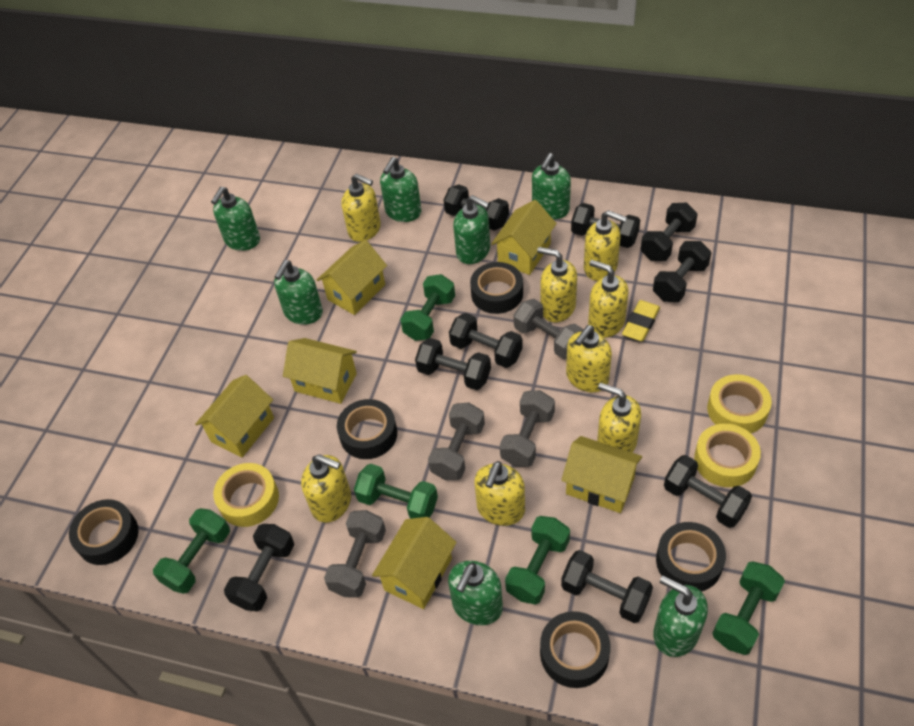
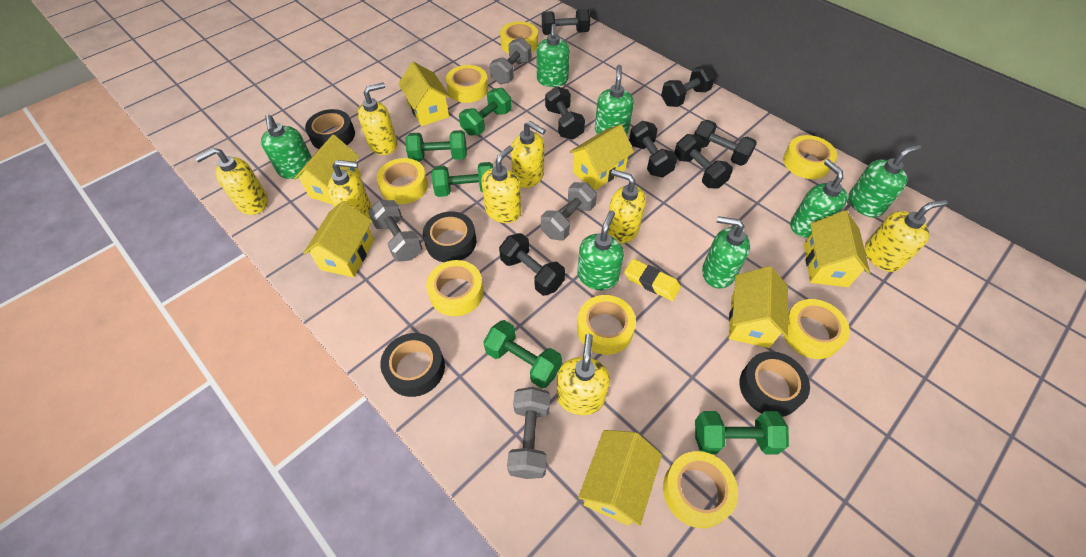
black dumbbell: [224,524,294,611] [415,338,491,390] [443,184,509,231] [449,313,523,368] [561,550,653,623] [571,203,640,248] [641,203,698,261] [653,241,711,302] [664,455,752,528] = 9 -> [499,233,565,296] [542,9,590,35] [545,86,585,140] [629,121,677,177] [661,66,715,107] [674,134,733,189] [694,120,757,166] = 7
black tape: [69,499,139,565] [337,399,397,459] [470,262,523,314] [540,611,611,688] [656,522,726,591] = 5 -> [305,109,355,149] [380,333,445,397] [423,211,476,262] [739,351,810,417] = 4
yellow house: [195,375,274,458] [283,338,357,404] [317,240,387,315] [372,517,457,609] [491,200,557,275] [561,436,642,513] = 6 -> [294,135,361,205] [303,201,374,277] [398,62,450,126] [569,124,634,190] [578,430,662,526] [729,266,788,348] [804,211,870,287] = 7
yellow tape: [213,463,279,527] [694,424,761,487] [707,374,772,433] = 3 -> [377,158,428,204] [426,260,484,316] [446,65,488,103] [500,21,538,54] [577,295,636,355] [663,451,738,528] [783,135,837,179] [783,299,850,359] = 8

